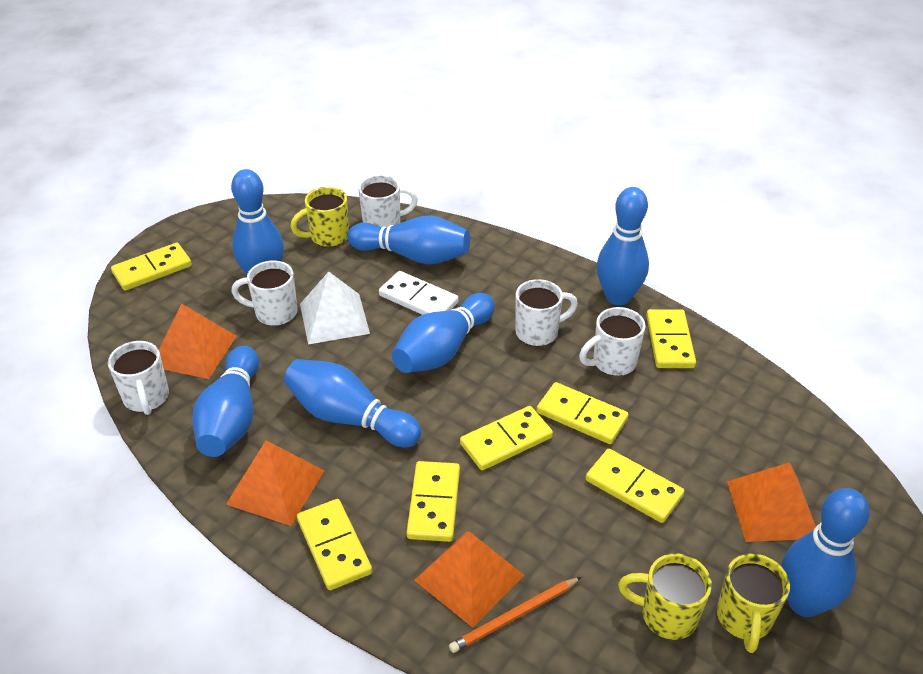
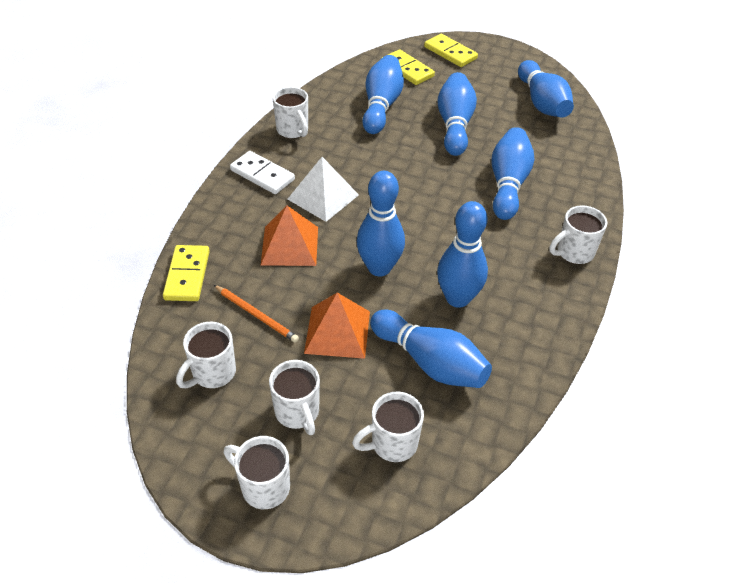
orange pyramid: [159,304,236,379] [226,440,324,526] [414,532,524,628] [727,462,816,542] = 4 -> [261,206,318,266] [304,293,370,359] = 2
white mug: [108,341,169,415] [231,260,298,326] [358,175,418,228] [515,279,578,346] [579,307,646,376] = 5 -> [176,322,236,388] [224,436,290,509] [269,360,320,435] [272,87,308,139] [352,392,424,462] [550,205,607,264] = 6
yellow domino: [111,243,192,291] [297,499,372,590] [406,461,460,542] [460,406,553,470] [537,382,629,444] [586,449,684,523] [646,309,696,368] = 7 -> [163,245,210,301] [381,49,435,85] [424,34,478,67] = 3
yellow mug: [290,187,349,247] [618,553,712,640] [717,553,790,653] = 3 -> none = 0

